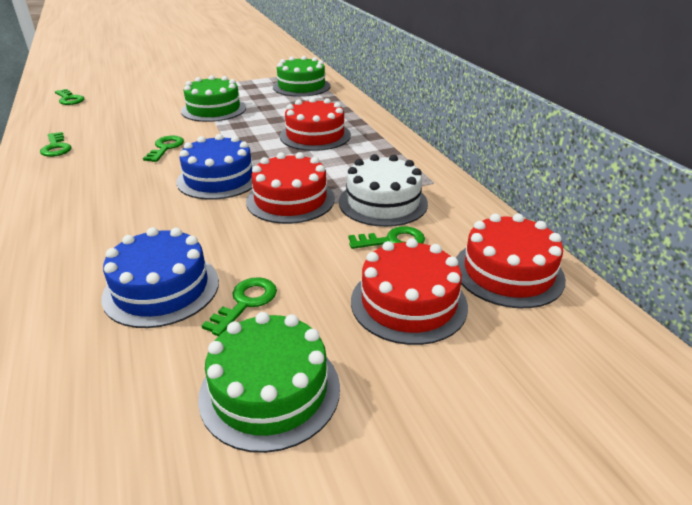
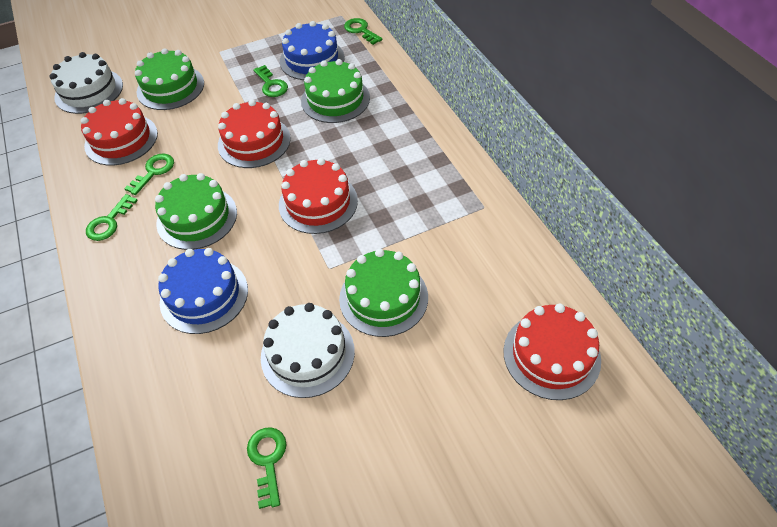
green cake: [181,75,246,122] [198,312,340,453] [273,56,330,97] = 3 -> [135,48,204,110] [155,173,237,250] [301,59,370,123] [339,249,428,337] = 4
white cake: [339,154,428,227] = 1 -> [50,52,123,114] [261,303,355,398] = 2

